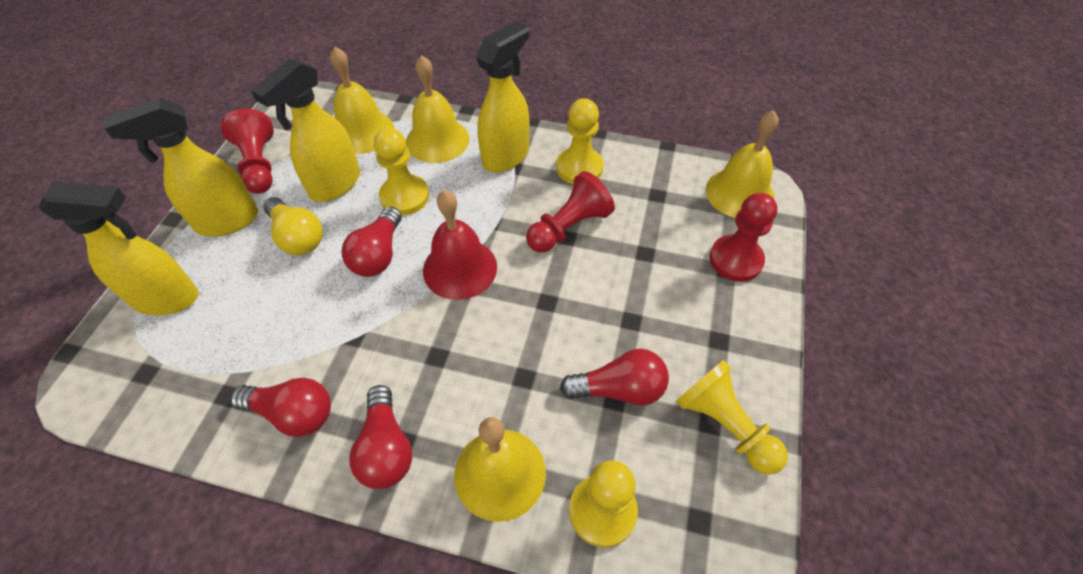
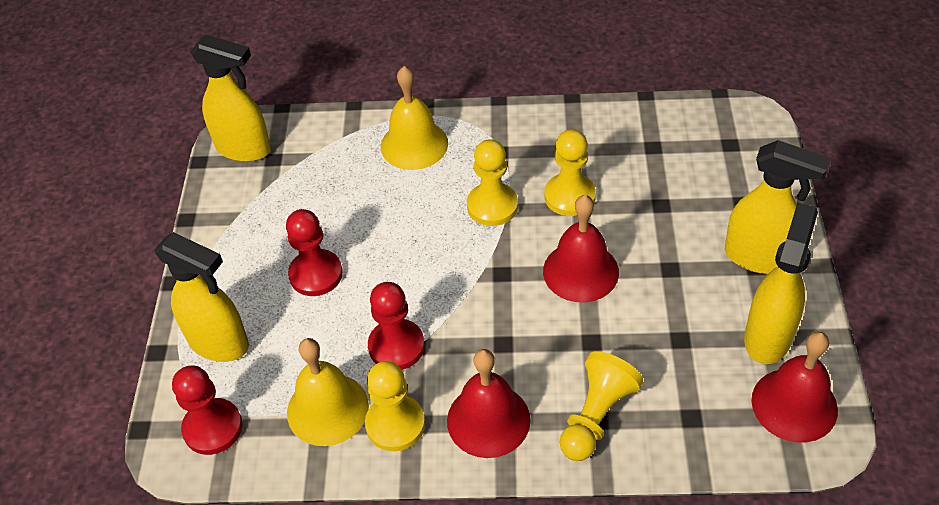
red bell: [423,190,497,300] = 1 -> [447,349,530,458] [543,195,619,302] [751,332,838,443] = 3
red light bulb: [230,378,331,437] [341,207,402,277] [349,385,412,489] [560,349,669,406] = 4 -> none = 0
yellow bell: [330,47,394,154] [406,55,470,163] [454,417,546,522] [706,110,779,218] = 4 -> [287,338,369,446] [381,66,448,170] = 2
yellow light bulb: [264,197,323,255] = 1 -> none = 0

